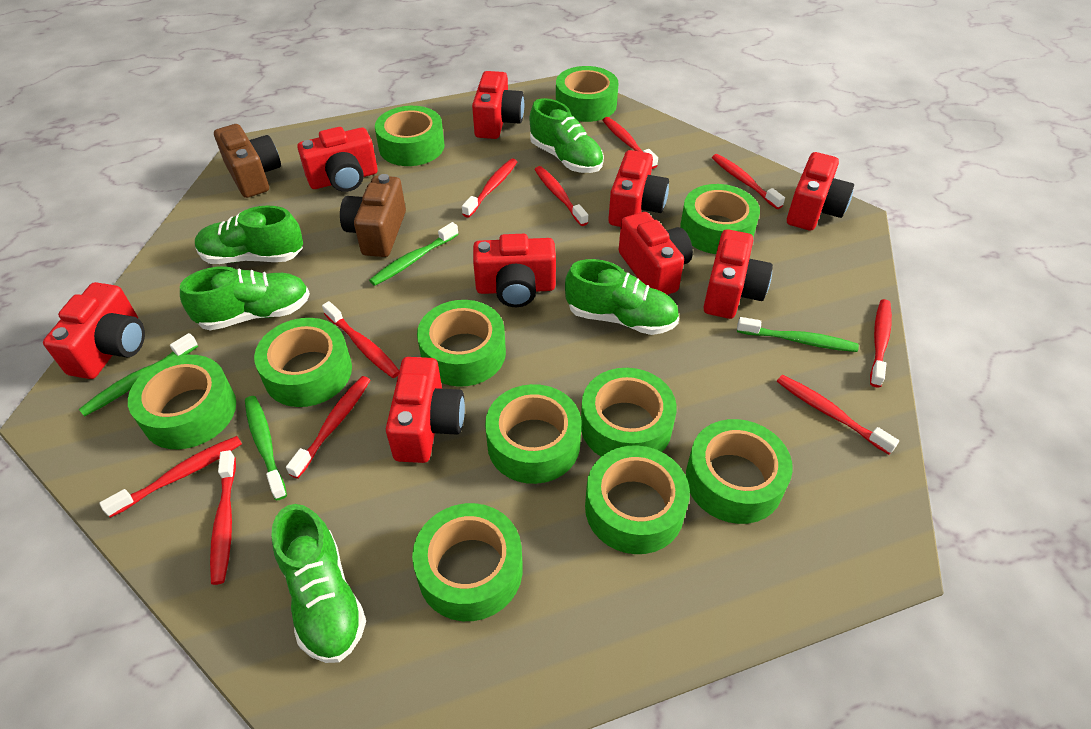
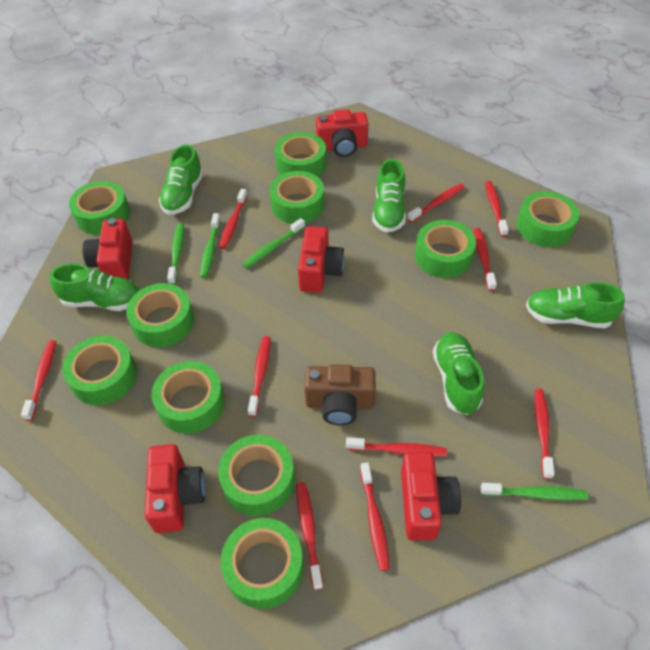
brown camera: [214,124,281,198] [340,174,406,257] = 2 -> [304,364,376,425] = 1
green tape: [128,355,236,449] [254,318,352,407] [375,106,445,166] [412,503,523,621] [417,300,506,387] [485,384,581,484] [556,66,619,122] [581,368,677,456] [585,445,690,554] [680,184,760,254] [686,419,793,524] = 11 -> [62,336,137,405] [69,181,130,235] [126,283,194,347] [152,361,225,434] [218,435,295,516] [221,518,304,609] [269,171,324,224] [274,132,326,177] [415,220,476,278] [516,191,579,247] = 10
red camera: [43,282,145,379] [297,127,378,192] [386,357,465,463] [472,71,524,139] [473,234,556,307] [608,150,669,227] [619,212,693,295] [703,229,773,319] [787,152,854,230] = 9 -> [83,218,133,279] [145,444,206,533] [298,226,345,293] [316,109,368,157] [401,451,461,541] = 5

